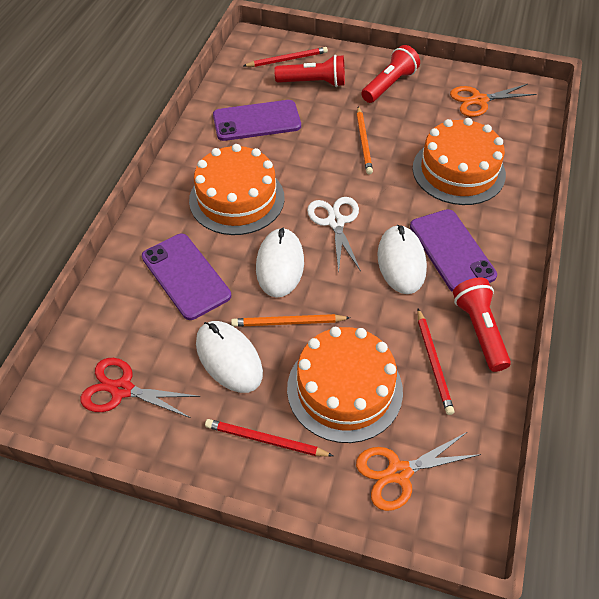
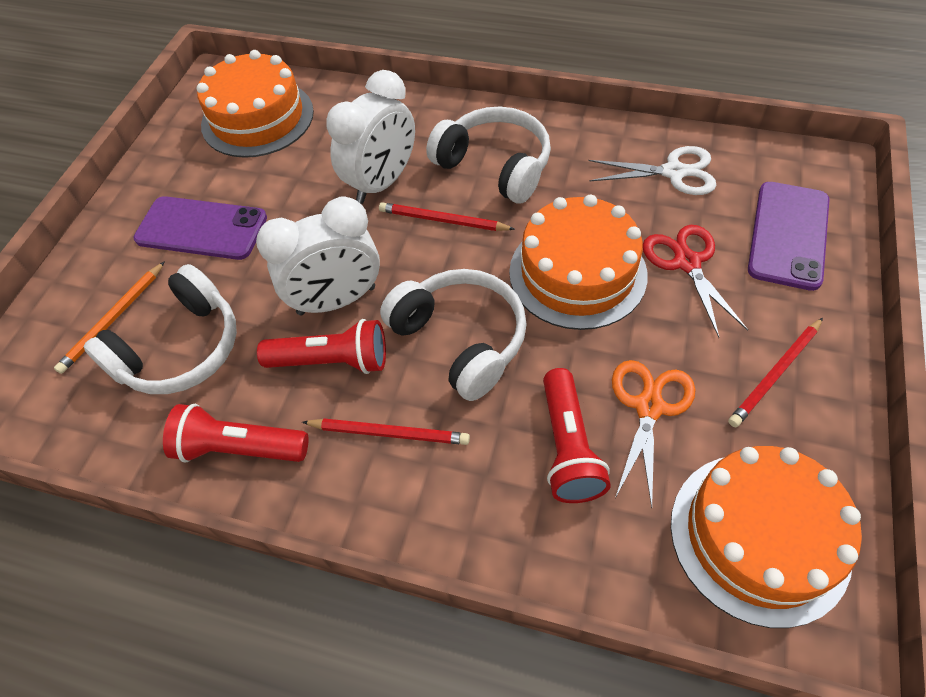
orange pencil: [231,314,350,327] [357,106,373,175] = 2 -> [54,261,165,374] = 1
orange scissors: [356,432,481,511] [450,84,536,117] = 2 -> [612,360,696,508] = 1
purple phone: [142,234,231,320] [213,100,301,141] [410,209,497,292] = 3 -> [133,196,267,260] [748,182,830,291] = 2
white clock: none = 0 -> [256,197,380,315] [326,70,415,204] = 2
white headphones: none = 0 -> [84,264,237,394] [380,269,527,401] [426,107,551,203] = 3
white mouse: [196,321,263,393] [256,228,304,298] [377,225,427,294] = 3 -> none = 0

